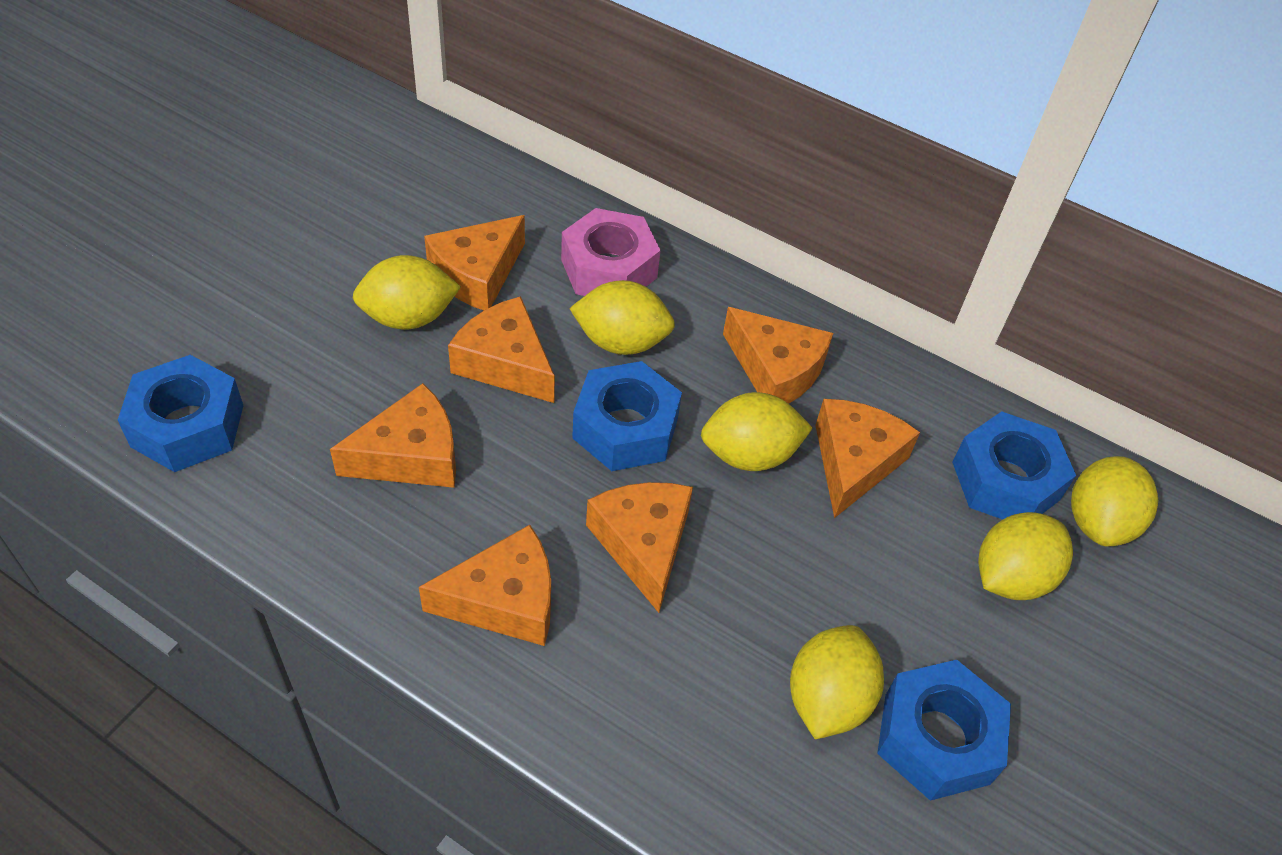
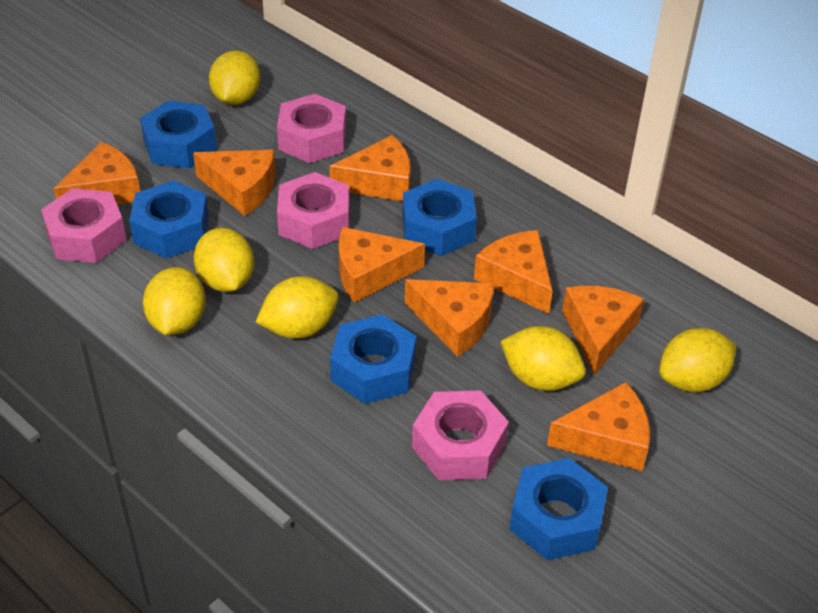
blue nut: [118,355,243,472] [572,361,682,471] [877,660,1011,801] [952,411,1076,520] = 4 -> [129,180,209,259] [140,101,217,168] [330,314,416,404] [402,179,477,256] [510,458,608,560] = 5
orange cheese: [330,383,456,488] [419,525,551,646] [424,215,525,310] [448,296,555,403] [586,482,693,613] [723,307,833,404] [815,399,920,518] = 7 -> [54,142,140,204] [193,150,276,216] [329,135,411,201] [339,227,425,303] [405,279,494,357] [474,230,553,314] [547,382,650,471] [562,286,644,375] = 8
pink nut: [561,208,661,296] = 1 -> [41,188,127,263] [277,94,346,163] [277,172,349,249] [412,390,509,480] = 4

